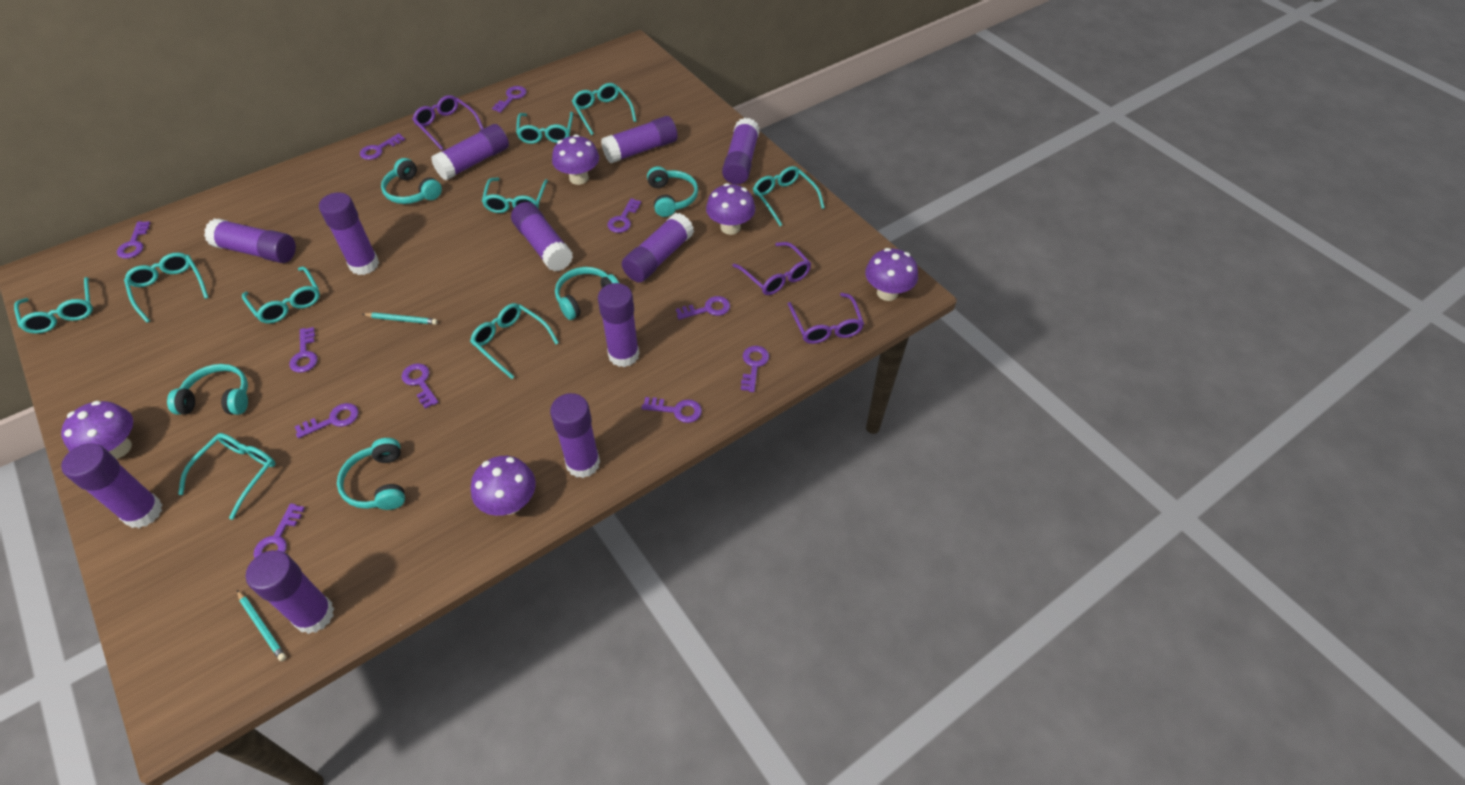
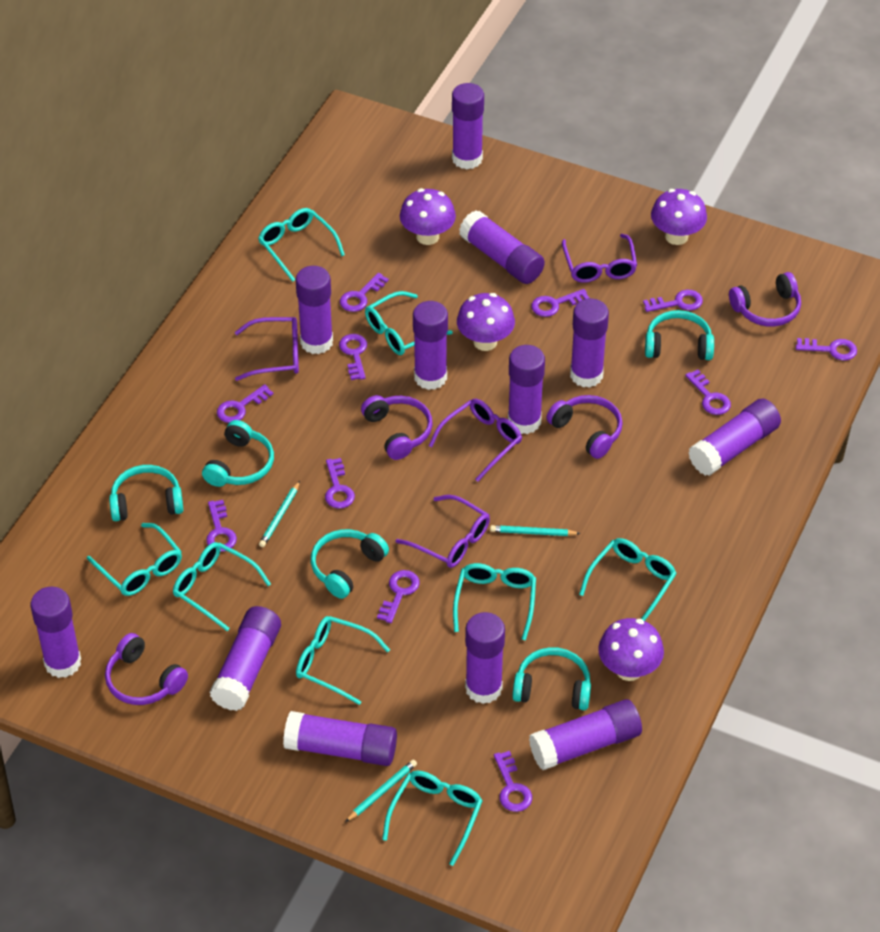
purple glasses: [412,95,484,150] [733,242,811,295] [788,293,864,344] = 3 -> [235,317,299,381] [396,495,490,568] [429,399,522,482] [562,234,637,283] = 4
purple glue stick: [61,443,163,528] [204,218,296,263] [246,550,334,634] [319,192,379,275] [431,124,509,180] [511,202,573,271] [550,393,600,478] [598,283,639,367] [601,116,678,163] [622,213,694,282] [722,118,760,185] = 11 -> [31,587,81,678] [210,606,281,711] [283,711,397,766] [296,266,333,354] [413,301,448,390] [452,83,484,169] [459,210,545,284] [465,612,505,704] [508,345,545,434] [529,699,642,770] [570,299,609,388] [688,399,781,476] = 12
purple headphones: none = 0 -> [105,633,188,705] [361,395,433,460] [547,395,623,459] [729,272,801,327] = 4
purple mushroom: [61,401,133,459] [471,456,536,516] [552,134,599,185] [706,183,755,235] [865,248,918,301] = 5 -> [400,188,456,245] [457,293,515,351] [598,618,664,681] [651,189,707,245] = 4
turquoise glasses: [14,277,93,334] [124,253,209,323] [178,433,275,520] [242,266,320,324] [470,303,559,379] [482,178,548,213] [516,112,573,144] [572,83,636,135] [753,166,825,226] = 9 -> [87,523,182,596] [173,542,271,631] [258,208,345,282] [296,616,390,705] [365,291,453,355] [382,771,483,866] [453,563,536,641] [579,538,677,621] = 8
turquoise pencil: [237,590,286,661] [363,312,438,325] = 2 -> [259,481,300,547] [345,760,417,822] [490,525,581,536] = 3

